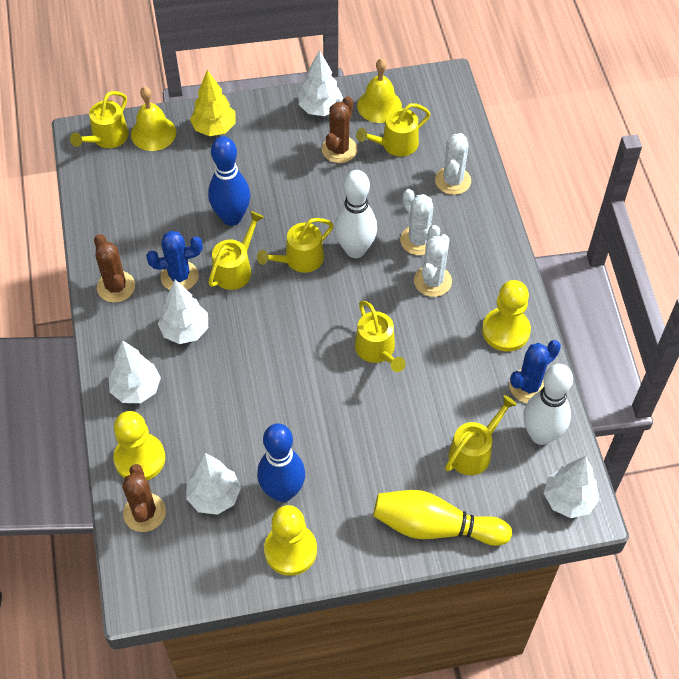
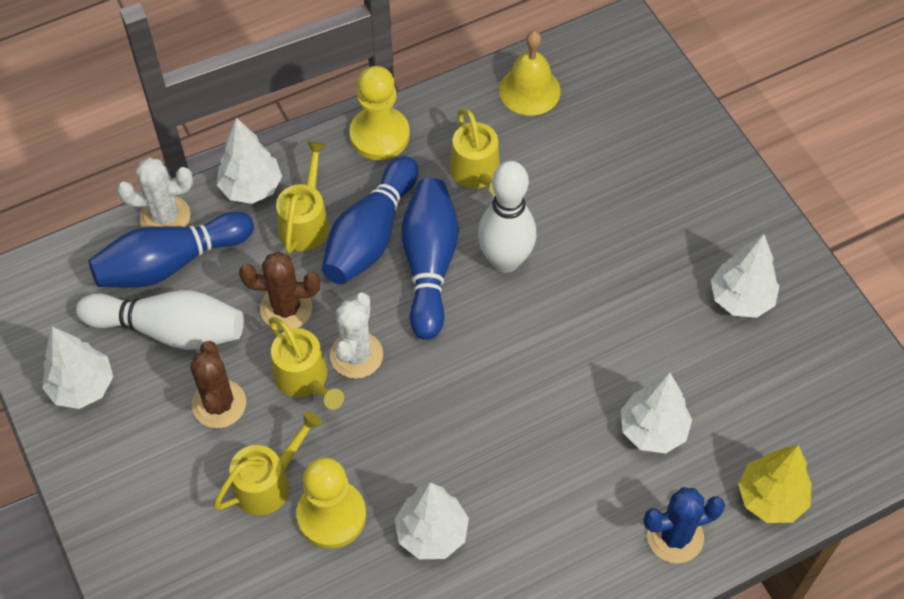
blue bowling pin: [208,136,250,226] [257,423,305,502] = 2 -> [88,212,254,288] [322,156,418,284] [401,178,459,340] = 3
blue cactus: [146,231,203,290] [509,340,561,403] = 2 -> [643,487,725,563] = 1
brown cactus: [94,234,135,303] [122,464,166,532] [322,96,357,163] = 3 -> [190,341,246,428] [239,251,320,331] = 2
white cactus: [400,189,440,255] [414,234,452,297] [435,133,471,195] = 3 -> [117,157,193,228] [330,292,383,379] = 2
yellow bell: [131,87,176,151] [357,59,402,123] = 2 -> [499,31,561,116] = 1
yellow bowling pin: [373,490,512,546] = 1 -> none = 0
yellow pawn: [113,411,165,480] [264,505,317,576] [482,280,531,352] = 3 -> [296,457,366,549] [349,66,410,160] = 2
yellow watering can: [70,91,129,148] [208,211,264,290] [257,218,333,273] [355,301,406,372] [356,103,430,157] [445,395,517,475] = 6 -> [213,411,322,515] [268,317,344,409] [276,141,330,254] [450,108,500,197] = 4

